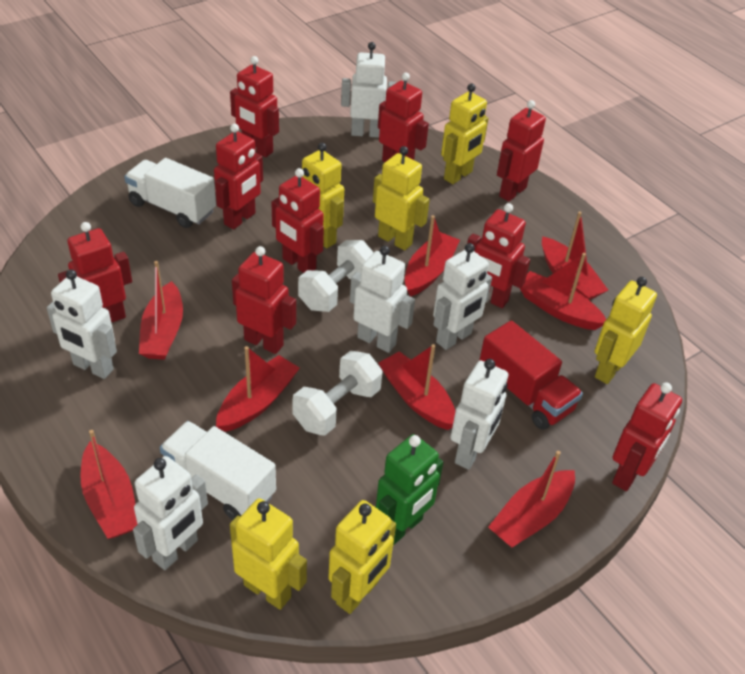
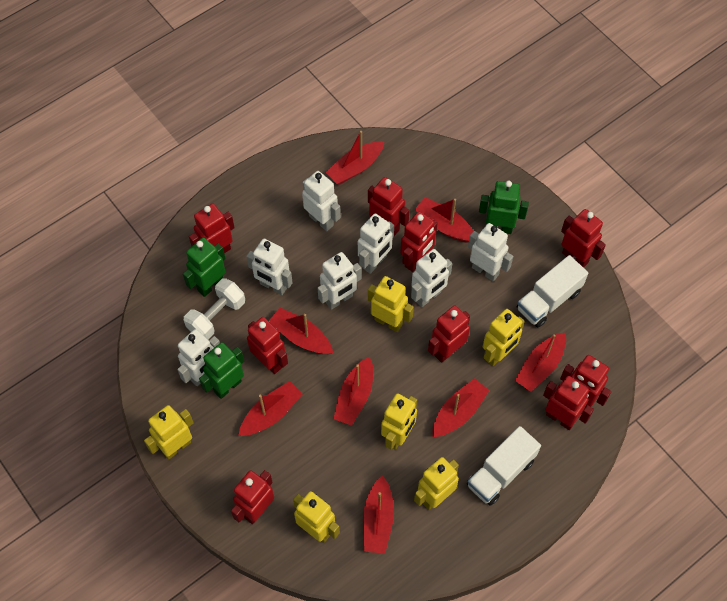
green robot: [376,434,443,545] = 1 -> [183,237,226,297] [199,342,244,399] [479,181,529,234] = 3
red truck: [479,320,583,430] = 1 -> none = 0
white dumbbell: [292,351,383,436] [298,240,374,312] = 2 -> [184,278,245,340] = 1
white robot: [47,269,117,379] [133,456,208,570] [341,42,397,138] [350,246,415,353] [433,243,492,350] [450,359,508,470] = 6 -> [177,329,220,386] [247,239,293,295] [302,171,341,231] [317,252,362,310] [358,213,394,274] [411,249,452,307] [468,223,513,282] = 7

